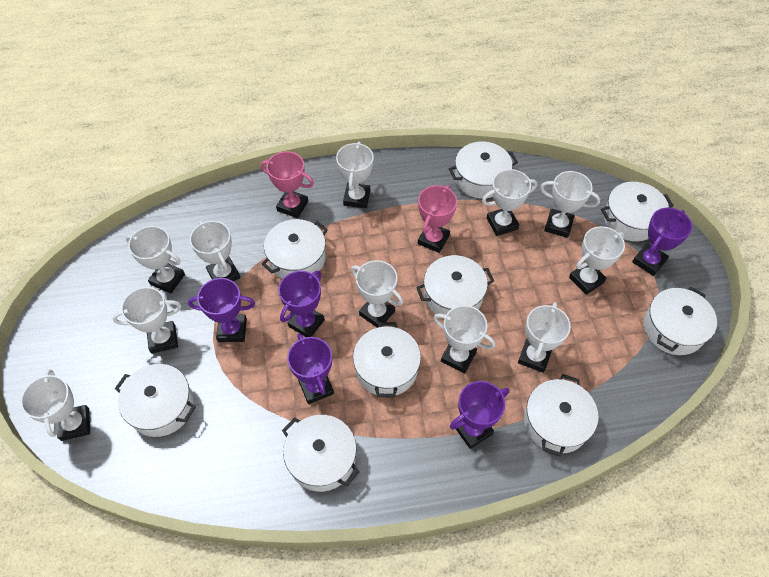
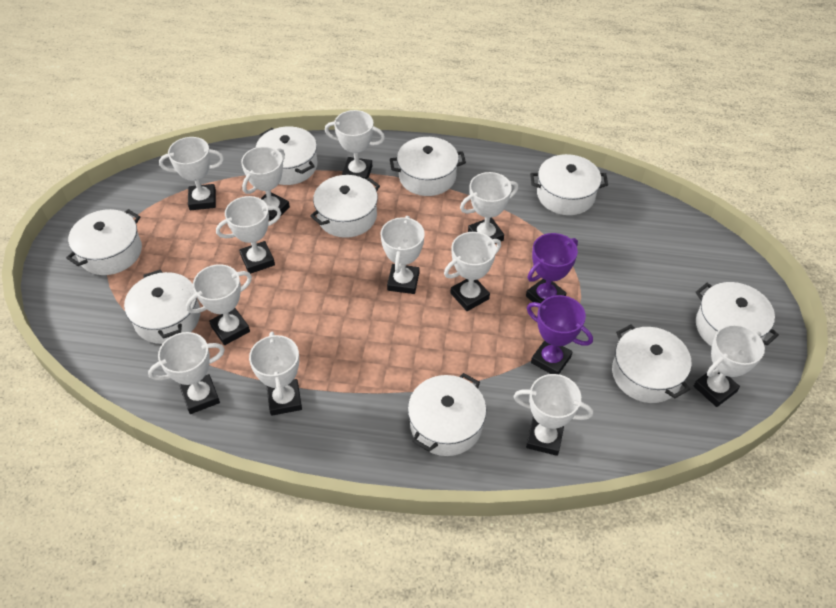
pink trophy: [261,151,314,218] [418,185,457,253] = 2 -> none = 0
purple trophy: [188,278,255,342] [278,271,325,337] [287,333,334,404] [450,381,509,449] [632,208,692,276] = 5 -> [526,233,578,303] [527,295,593,374] = 2
white trophy: [21,369,90,441] [112,287,181,354] [126,226,185,293] [190,221,241,281] [336,142,374,208] [351,260,403,328] [433,305,495,373] [482,169,537,236] [518,302,571,373] [540,171,600,238] [569,226,625,295] = 11 -> [148,332,225,414] [159,137,224,211] [186,264,252,345] [216,196,281,274] [241,146,290,221] [249,332,302,416] [325,110,385,179] [380,216,425,294] [444,232,501,311] [460,172,518,244] [514,374,593,456] [694,324,765,407] = 12

